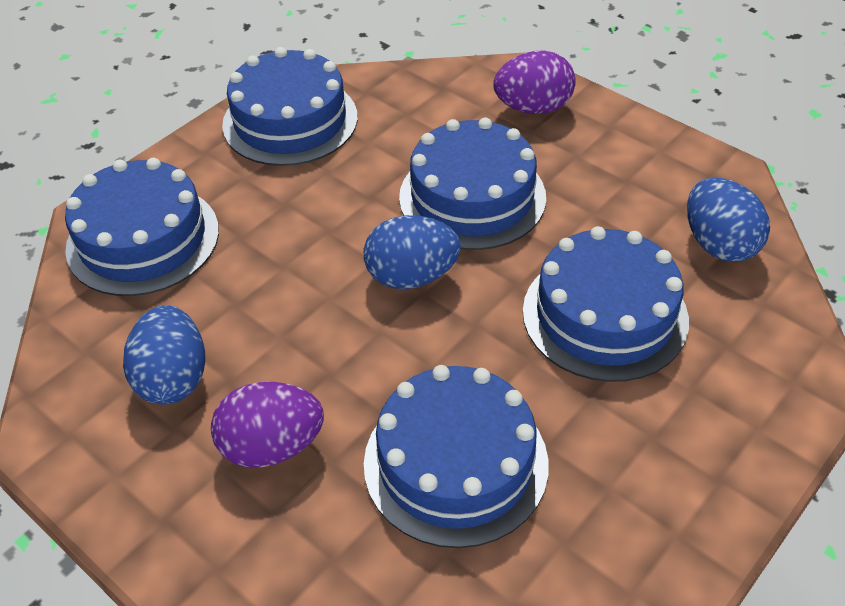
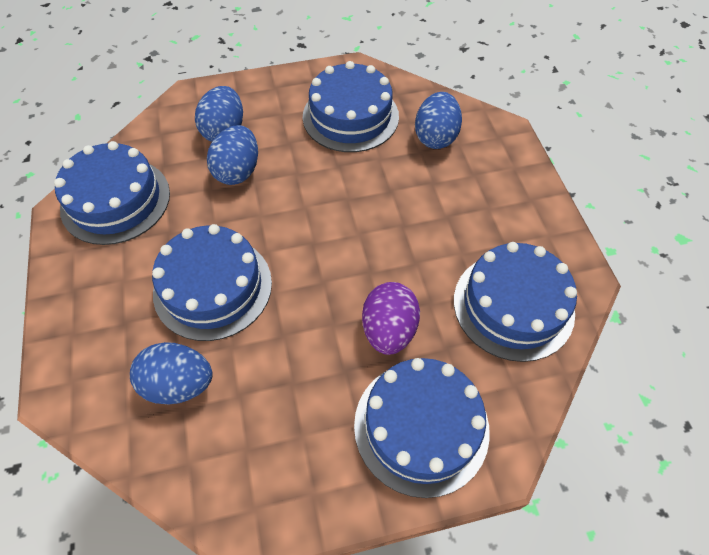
blue egg: [123,305,205,405] [364,215,461,289] [687,178,770,262] = 3 -> [130,342,213,404] [195,86,243,142] [207,125,258,185] [415,92,462,149] = 4
purple egg: [211,382,324,468] [493,50,576,114] = 2 -> [362,282,420,355] = 1

